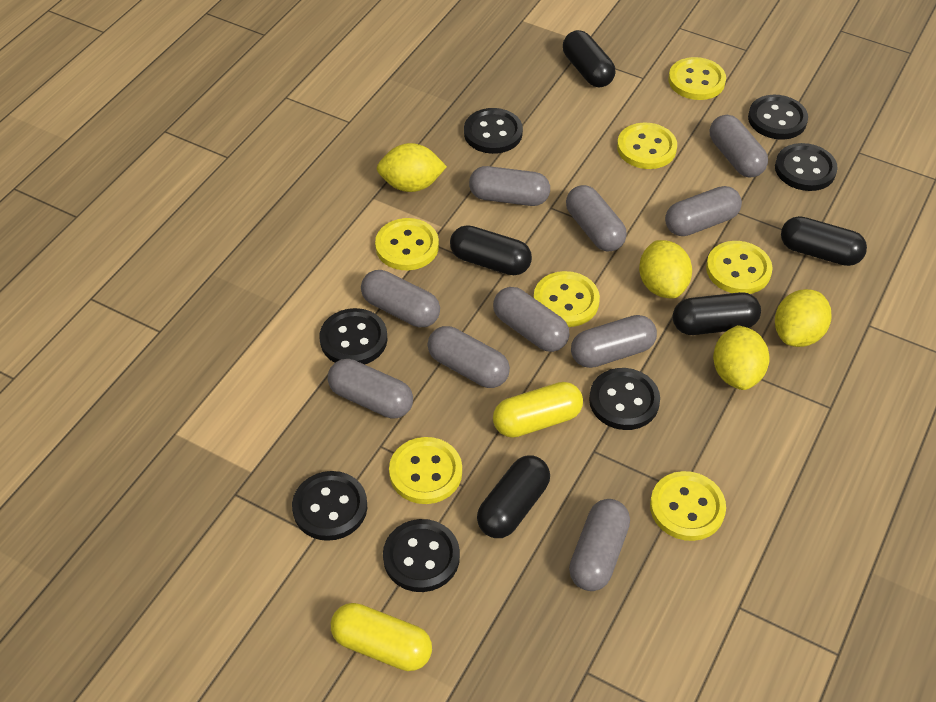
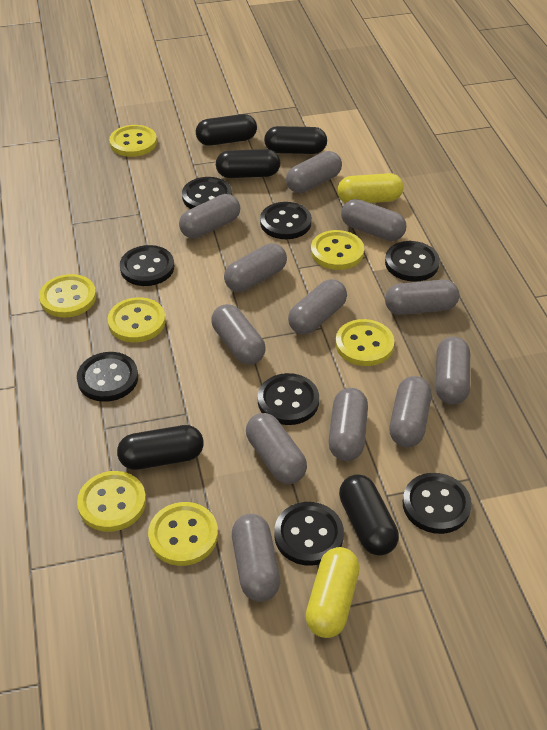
black button: [292,471,367,541] [320,308,388,365] [383,519,460,592] [464,108,523,154] [589,368,660,430] [748,95,808,140] [775,143,838,191] = 7 -> [77,352,138,402] [120,245,174,286] [182,177,232,209] [258,373,319,425] [260,202,312,239] [274,502,344,566] [385,241,440,282] [403,473,472,534] = 8
grey capsule: [328,359,413,419] [361,270,440,327] [428,326,510,388] [469,166,550,206] [493,287,570,352] [566,185,627,251] [569,499,630,591] [571,315,657,368] [665,186,742,236] [710,115,768,178] = 10 -> [179,194,240,239] [211,304,266,365] [224,243,287,292] [232,514,280,602] [246,413,307,484] [286,151,342,193] [288,279,347,334] [329,388,368,461] [341,199,406,241] [385,280,460,315] [390,376,432,447] [436,337,470,404] = 12
yellow lemon: [376,143,447,192] [639,240,692,298] [713,325,770,390] [775,289,832,347] = 4 -> none = 0

